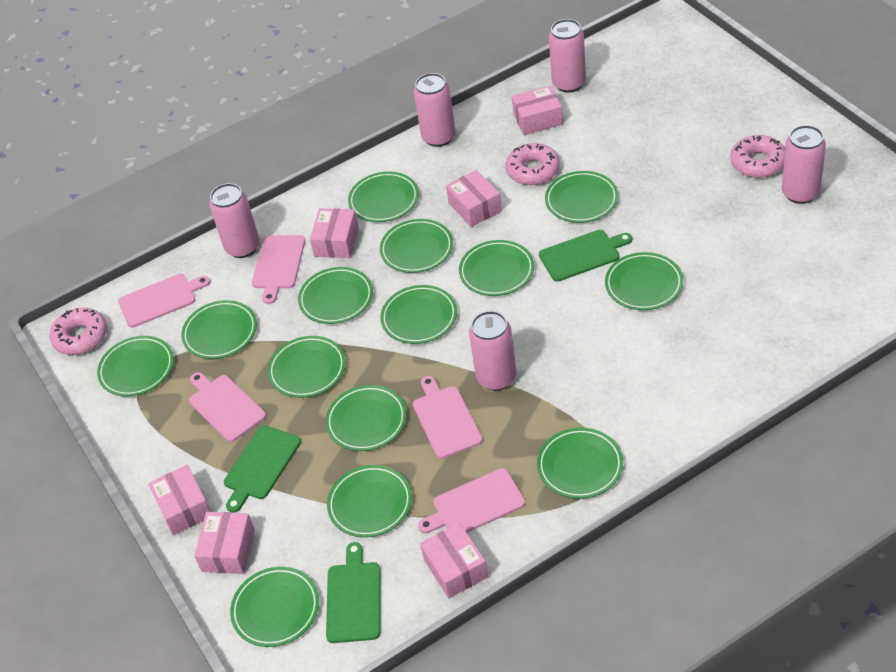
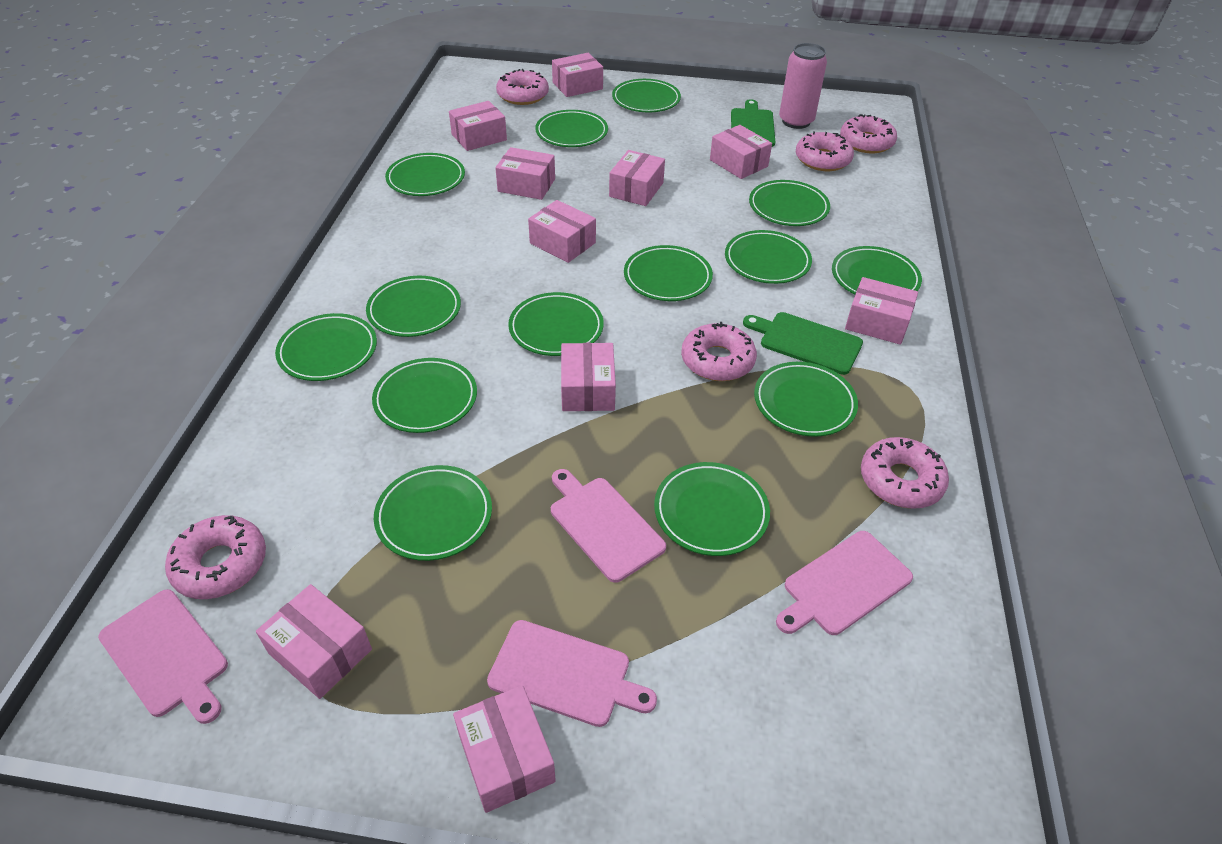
green cutting board: [224,425,301,513] [326,542,380,643] [539,230,632,282] = 3 -> [731,99,775,147] [743,312,863,375] = 2
pink box: [148,465,211,535] [194,512,255,574] [310,208,359,258] [420,523,488,598] [446,170,502,227] [512,86,563,135] = 6 -> [256,584,372,699] [449,101,507,151] [453,685,556,813] [495,147,555,200] [528,200,596,263] [552,53,603,97] [561,343,616,411] [609,150,665,206] [710,125,772,179] [845,277,918,345] = 10
pink can: [209,183,260,258] [414,73,456,147] [469,311,517,391] [549,19,586,93] [782,125,826,204] = 5 -> [779,43,827,129] = 1
pink cutting board: [118,274,210,328] [189,372,266,442] [252,235,305,304] [413,376,483,459] [418,468,525,533] = 5 -> [98,589,228,724] [487,620,657,727] [551,469,666,583] [776,531,913,635] = 4
pink donut: [49,308,107,355] [505,143,560,185] [730,135,785,178] = 3 -> [165,515,266,599] [496,69,549,105] [681,322,757,381] [796,131,854,171] [840,114,897,153] [861,437,949,509] = 6

